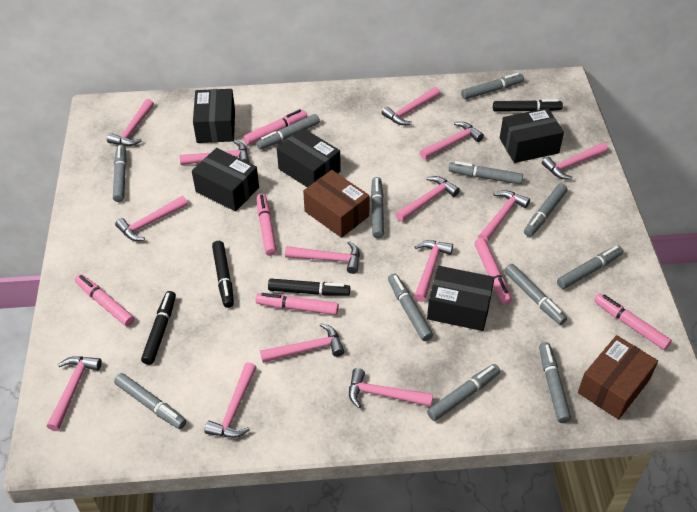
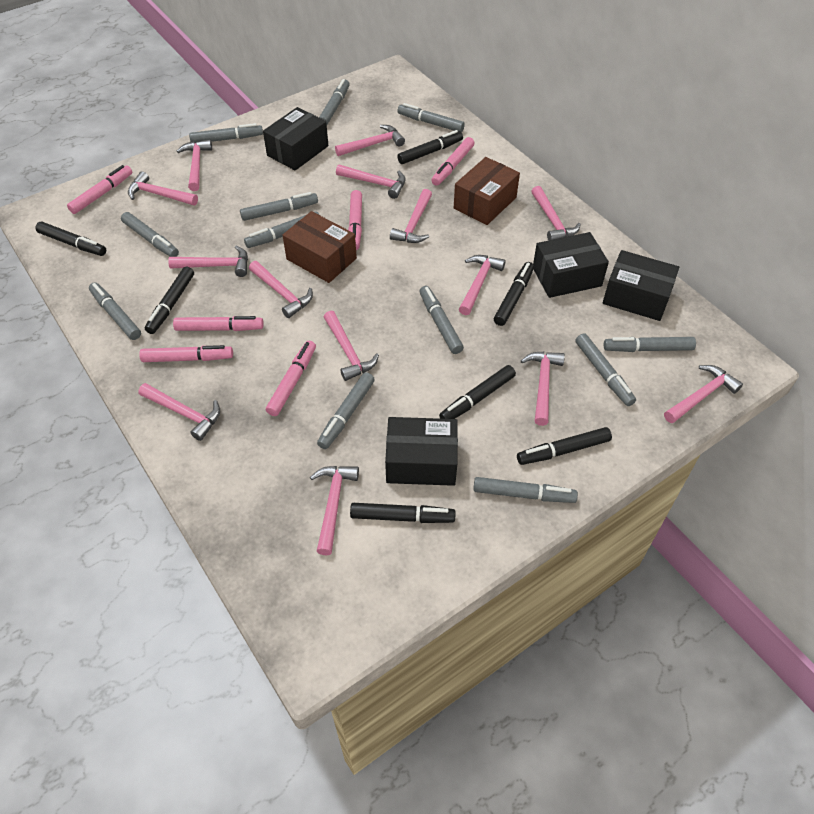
black box: [192,148,259,212] [193,89,235,143] [277,128,341,187] [427,266,494,331] [500,108,564,163] = 5 -> [263,107,328,171] [385,417,458,486] [533,232,609,298] [603,250,679,321] = 4
black marker: [141,291,176,365] [212,241,234,308] [268,279,350,296] [493,99,563,112] = 4 -> [35,222,106,256] [145,267,194,334] [350,503,455,523] [397,130,463,164] [439,365,516,419] [494,262,534,326] [517,427,612,465] = 7

